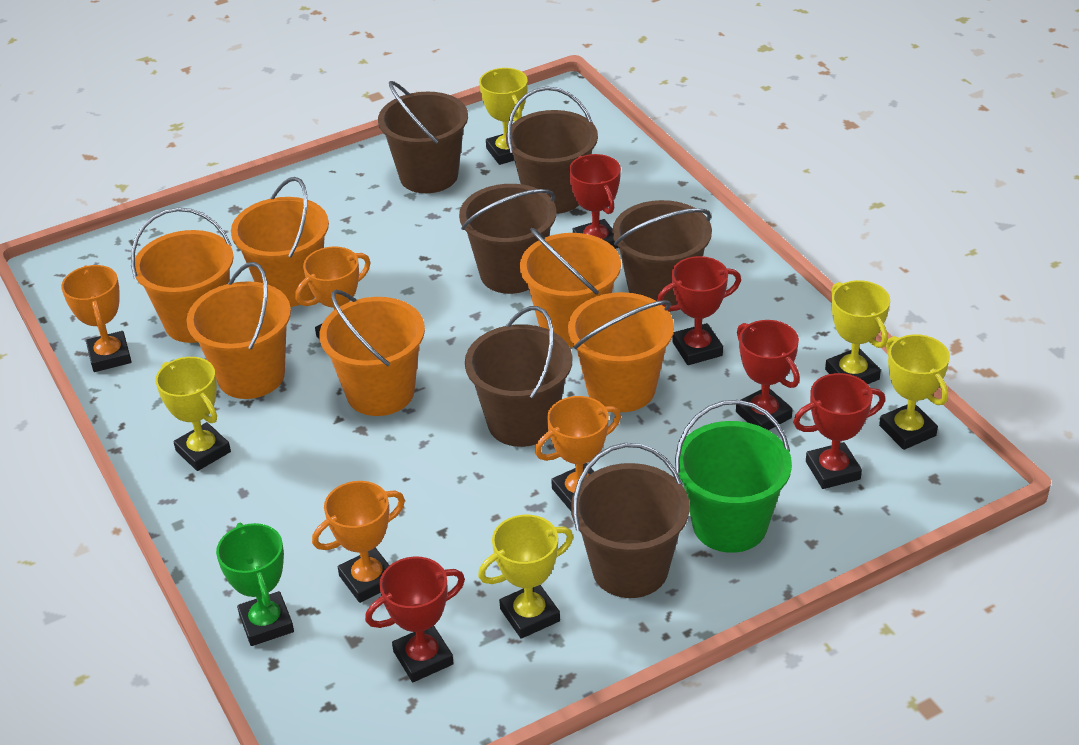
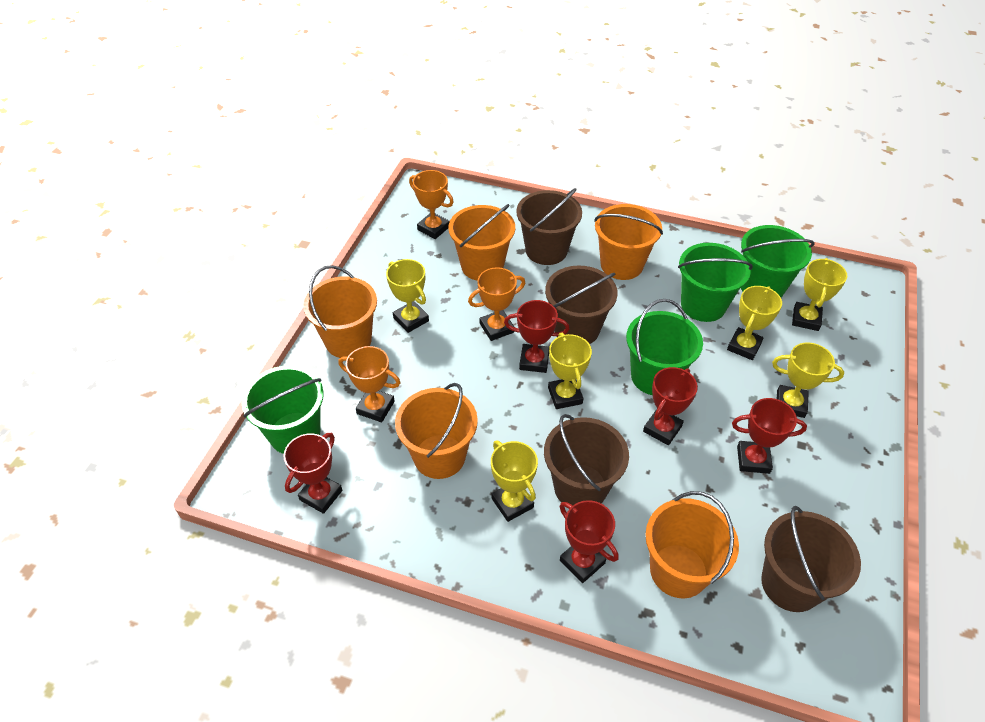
brown bucket: [378,81,468,193] [459,184,557,294] [465,306,572,447] [506,87,598,214] [571,443,690,598] [612,200,712,312] = 6 -> [516,188,582,265] [544,414,629,505] [545,266,618,344] [761,506,861,612] = 4
green bucket: [675,400,792,553] = 1 -> [241,365,324,454] [626,299,703,395] [678,243,753,322] [741,225,815,297] = 4
green trophy: [216,523,294,646] = 1 -> none = 0
orange bucket: [131,208,234,343] [186,262,291,399] [231,177,329,307] [320,289,425,416] [520,228,621,347] [568,292,674,412] = 6 -> [303,265,377,358] [395,383,478,479] [449,204,515,281] [594,204,663,280] [645,491,739,598] = 5
orange trophy: [61,265,132,372] [296,246,371,339] [312,481,405,603] [535,396,621,511] = 4 -> [338,346,401,422] [409,170,454,239] [468,267,525,341] = 3
yellow trophy: [156,357,231,471] [478,515,573,639] [479,68,528,165] [825,280,890,384] [879,334,950,450] = 5 -> [386,259,429,333] [491,440,538,522] [548,333,592,409] [727,286,782,360] [772,342,844,418] [792,258,847,331] = 6

